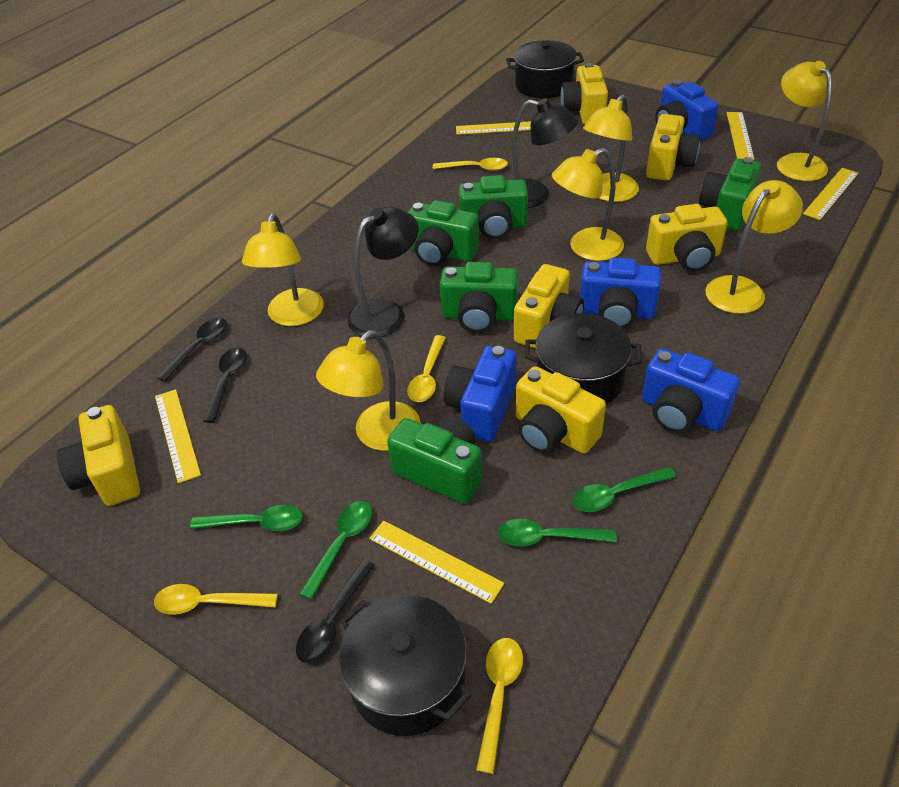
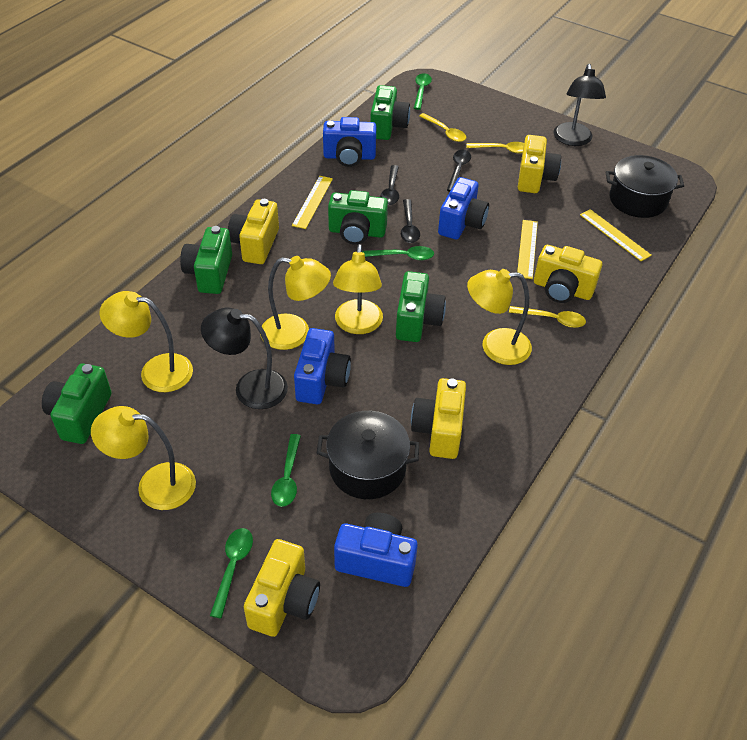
black pot: [339,595,471,736] [506,40,584,98] [525,313,642,404] = 3 -> [317,411,419,499] [606,155,684,218] = 2
yellow camera: [57,405,140,506] [514,264,584,348] [516,366,606,454] [560,63,608,125] [646,114,700,180] [646,204,728,272] = 6 -> [228,199,279,264] [244,539,320,637] [411,378,466,459] [518,135,561,193] [534,245,602,303] = 5
yellow lamp: [242,213,324,326] [316,330,421,451] [552,148,624,261] [583,94,639,202] [705,180,803,314] [777,61,832,181] = 6 -> [91,406,196,510] [99,291,193,392] [260,256,331,350] [333,244,383,334] [467,269,532,365] = 5
yellow ruler: [155,389,201,483] [369,521,504,604] [456,121,531,135] [727,112,754,160] [803,168,859,220] = 5 -> [292,176,333,229] [517,220,538,279] [580,209,652,261] = 3
yellow spoon: [154,584,278,615] [407,335,446,402] [433,158,508,171] [476,638,523,774] = 4 -> [419,113,467,142] [467,142,524,153] [509,306,586,328] = 3

